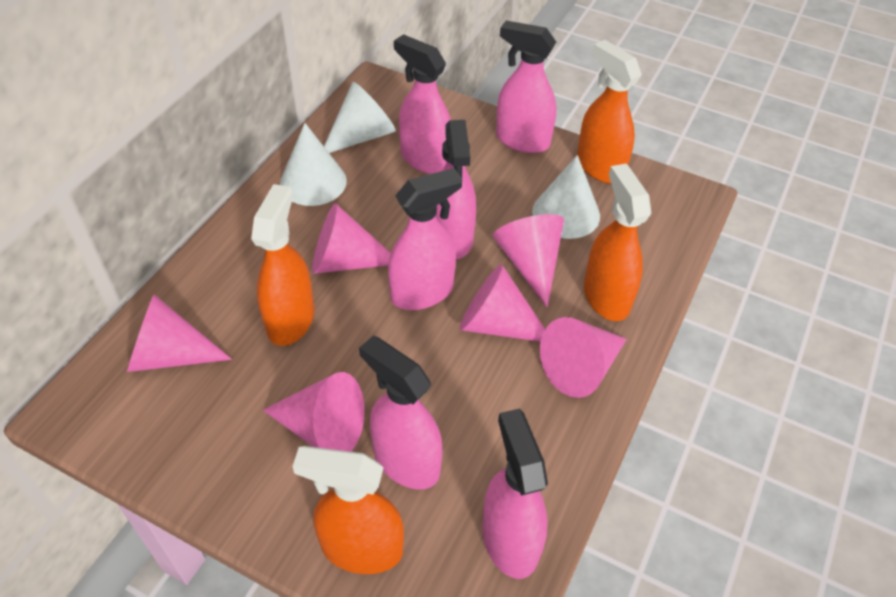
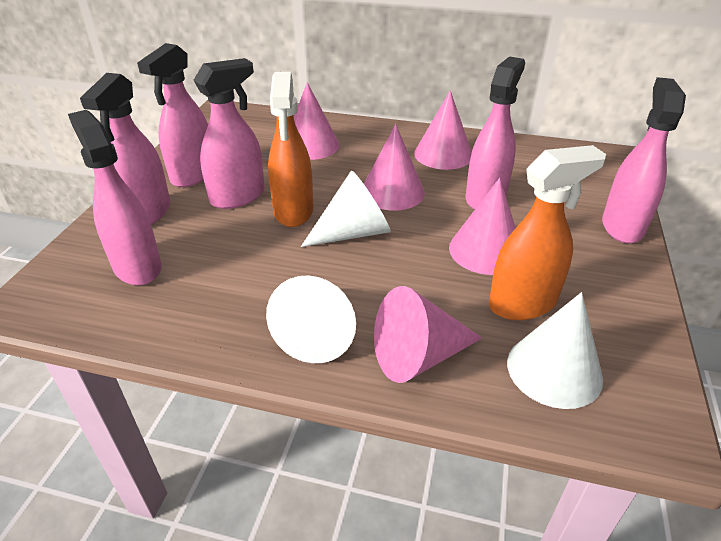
orange spray bottle: [251,184,314,346] [292,446,404,574] [577,40,642,183] [584,164,651,321] = 4 -> [268,72,313,227] [489,145,606,320] = 2
pink cone: [127,294,232,372] [263,372,365,452] [312,203,391,274] [460,264,545,342] [493,214,564,308] [540,317,627,398] = 6 -> [294,82,340,160] [364,124,425,210] [374,286,482,383] [414,90,472,170] [449,178,516,275] = 5

